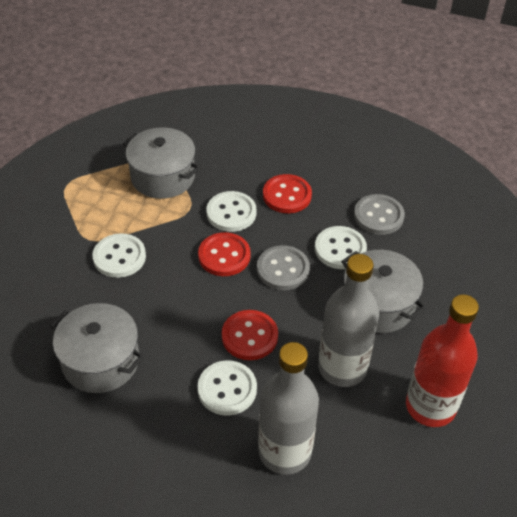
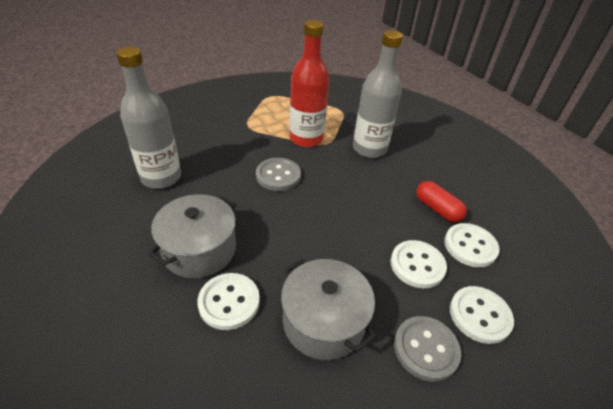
grey pot: [50,303,144,393] [123,127,200,199] [341,250,426,333] = 3 -> [148,194,236,278] [281,259,376,360] = 2
red button: [198,232,251,276] [222,310,278,360] [263,174,312,213] = 3 -> none = 0
red capsule: none = 0 -> [416,181,467,222] = 1

